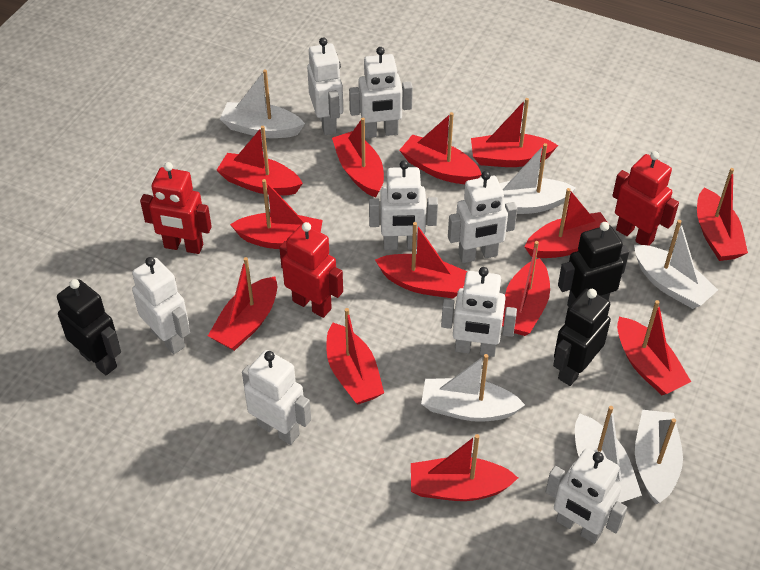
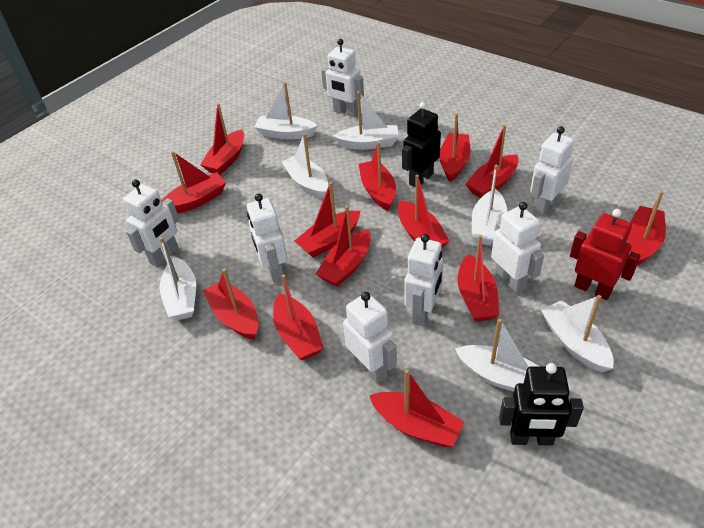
black robot: [57,279,121,375] [553,289,611,386] [558,222,629,307] = 3 -> [402,102,441,187] [499,363,584,446] = 2
red robot: [140,162,212,254] [279,222,343,318] [612,151,679,246] = 3 -> [570,209,640,300] = 1
white boat: [220,69,305,138] [421,354,525,422] [499,143,576,214] [575,406,642,503] [634,220,718,309] [635,410,683,504] = 6 -> [159,237,196,320] [255,82,318,139] [281,133,328,199] [333,91,399,150] [455,319,540,392] [472,165,507,246] [541,295,614,373] = 7
white robot: [132,257,190,354] [242,350,311,445] [307,38,343,135] [349,47,413,138] [369,160,438,250] [441,267,517,357] [448,171,517,263] [546,448,627,544] = 8 -> [123,179,179,267] [247,193,288,283] [321,39,364,117] [343,292,397,384] [404,234,443,327] [491,202,544,294] [530,126,574,216] = 7

